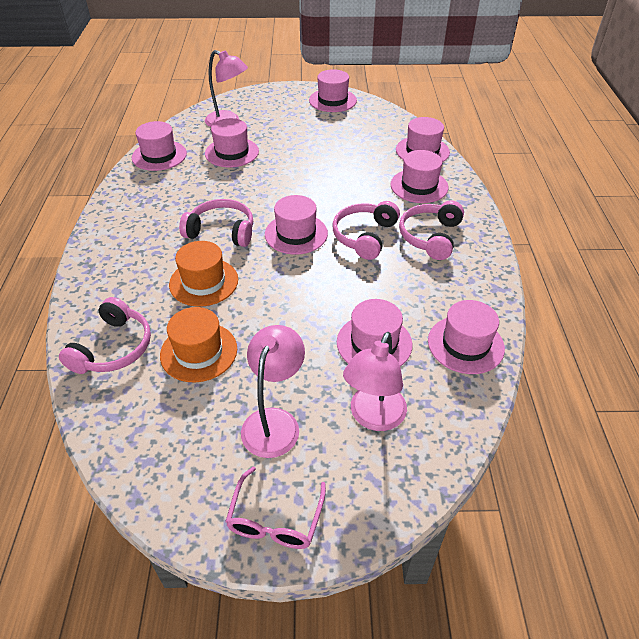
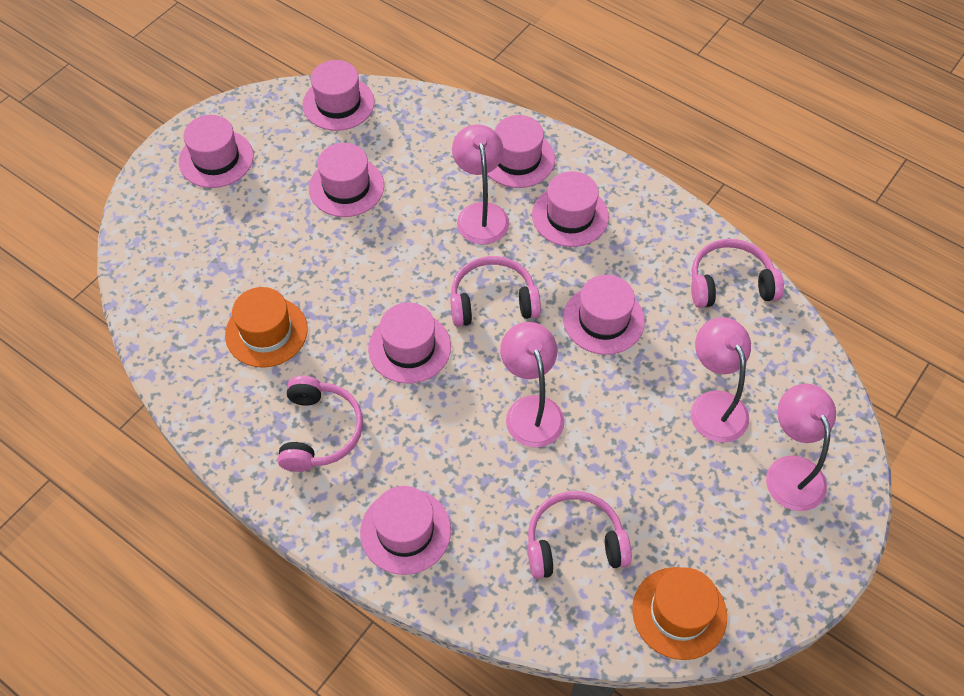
pink glasses: [225,467,326,549] = 1 -> none = 0
pink lamp: [205,50,248,127] [241,325,305,458] [343,332,407,431] = 3 -> [452,125,509,244] [500,322,565,448] [691,317,751,443] [766,383,836,511] = 4

